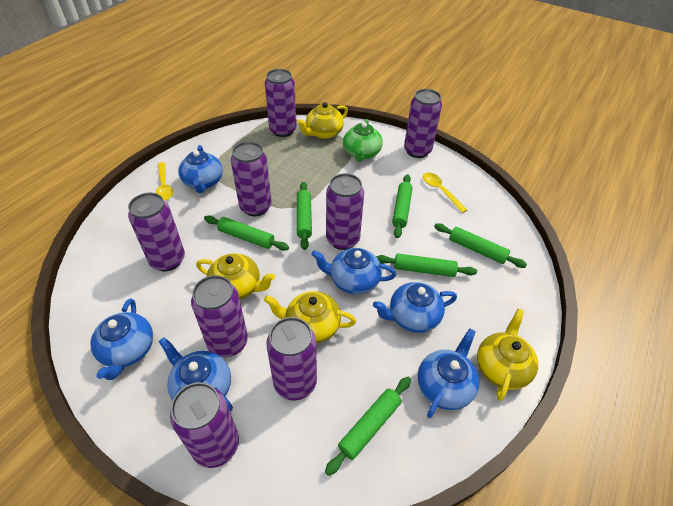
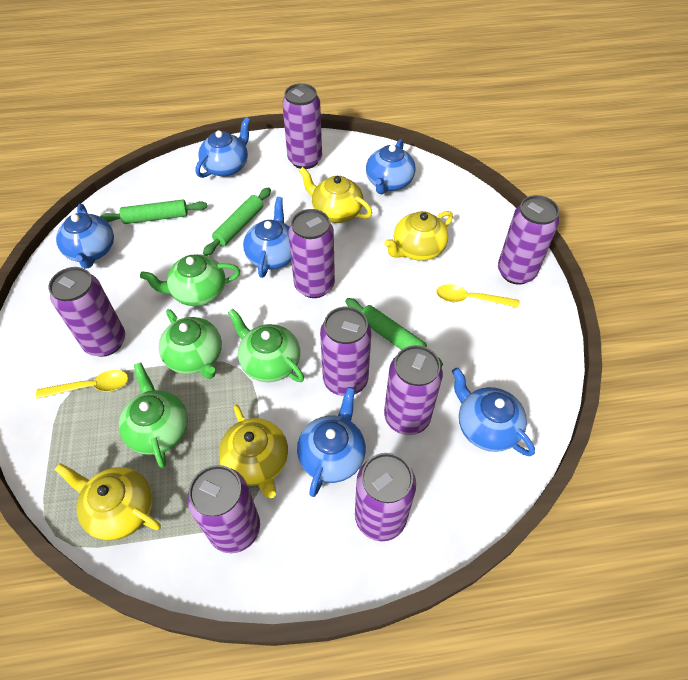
green rolling pin: [204,215,289,251] [297,182,312,250] [325,377,411,476] [376,254,477,277] [392,174,412,238] [434,223,527,268] = 6 -> [100,200,207,224] [203,187,271,256] [345,298,443,367] = 3
green teapot: [343,119,383,162] = 1 -> [119,363,188,468] [140,254,240,306] [159,309,222,379] [228,309,304,382] = 4

